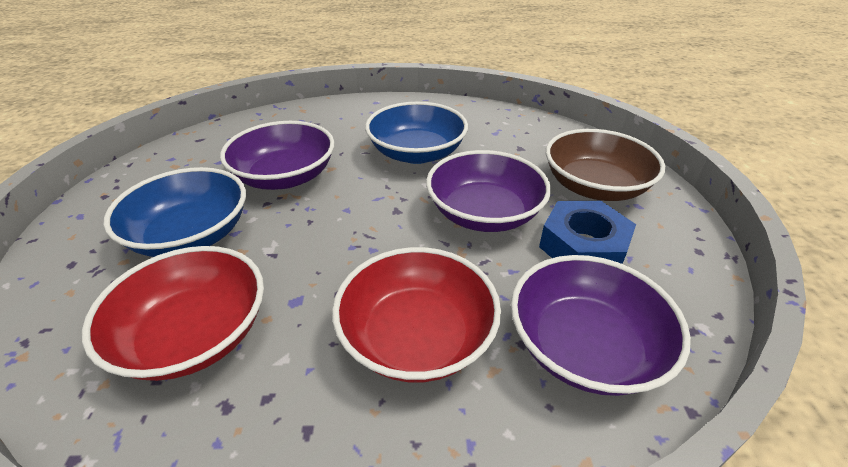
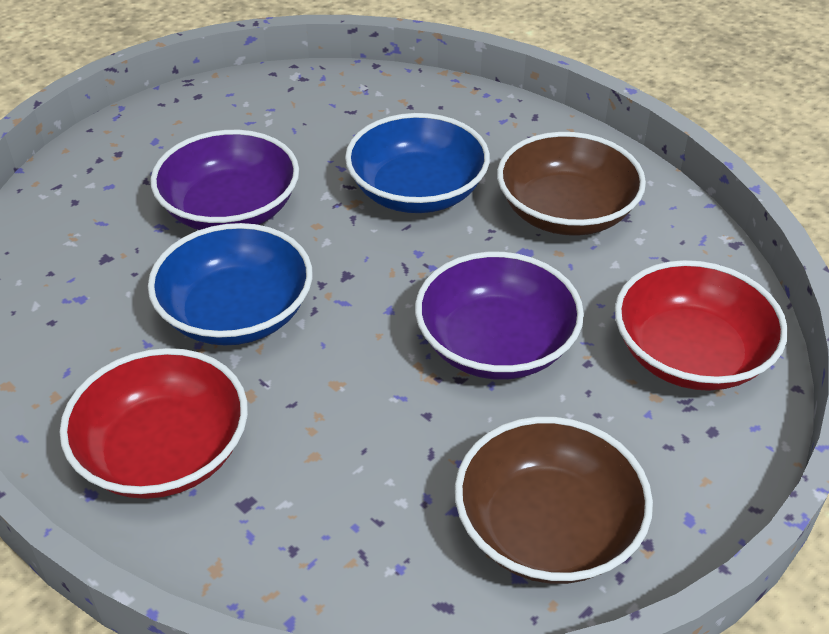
blue nut: [539,201,636,264] = 1 -> none = 0
brown bowl: [546,129,665,201] = 1 -> [455,417,653,584] [497,132,646,236] = 2
purple bowl: [220,121,335,190] [426,150,551,232] [511,255,691,396] = 3 -> [150,130,299,230] [415,252,584,380] = 2

